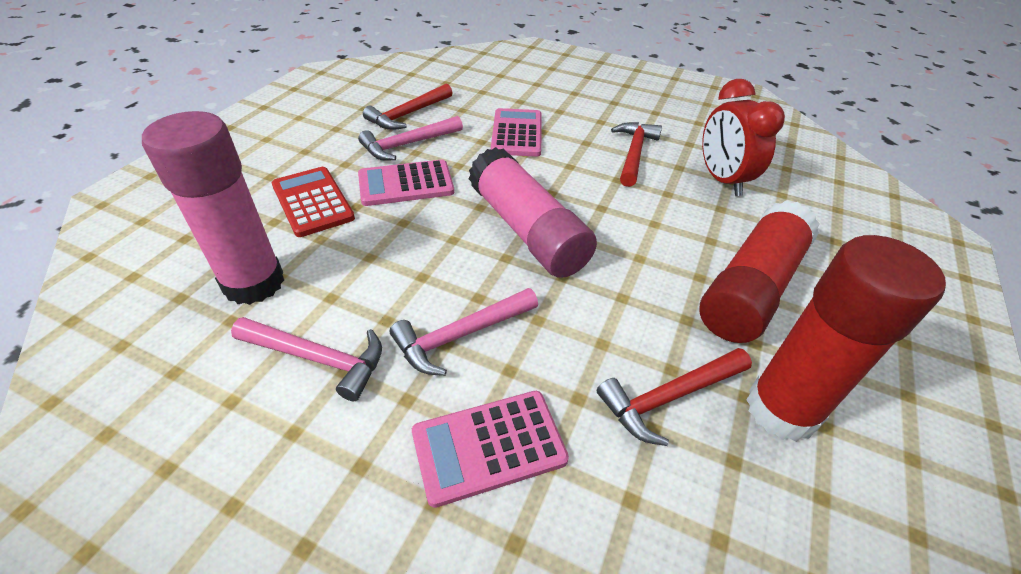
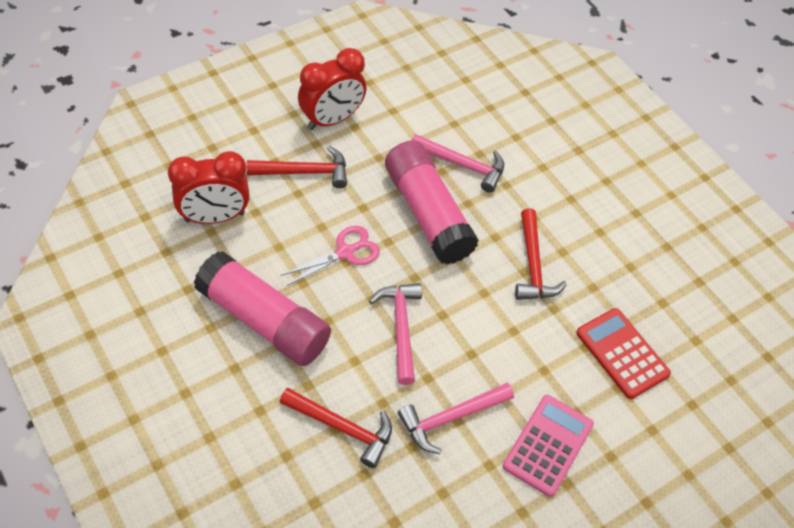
pink calculator: [358,160,454,206] [412,391,569,508] [491,108,542,157] = 3 -> [503,395,594,497] = 1
pink scissors: none = 0 -> [281,226,380,286] = 1
red clock: [702,79,785,196] = 1 -> [168,151,250,224] [298,48,366,130] = 2
red glue stick: [699,201,820,343] [746,235,946,442] = 2 -> none = 0

